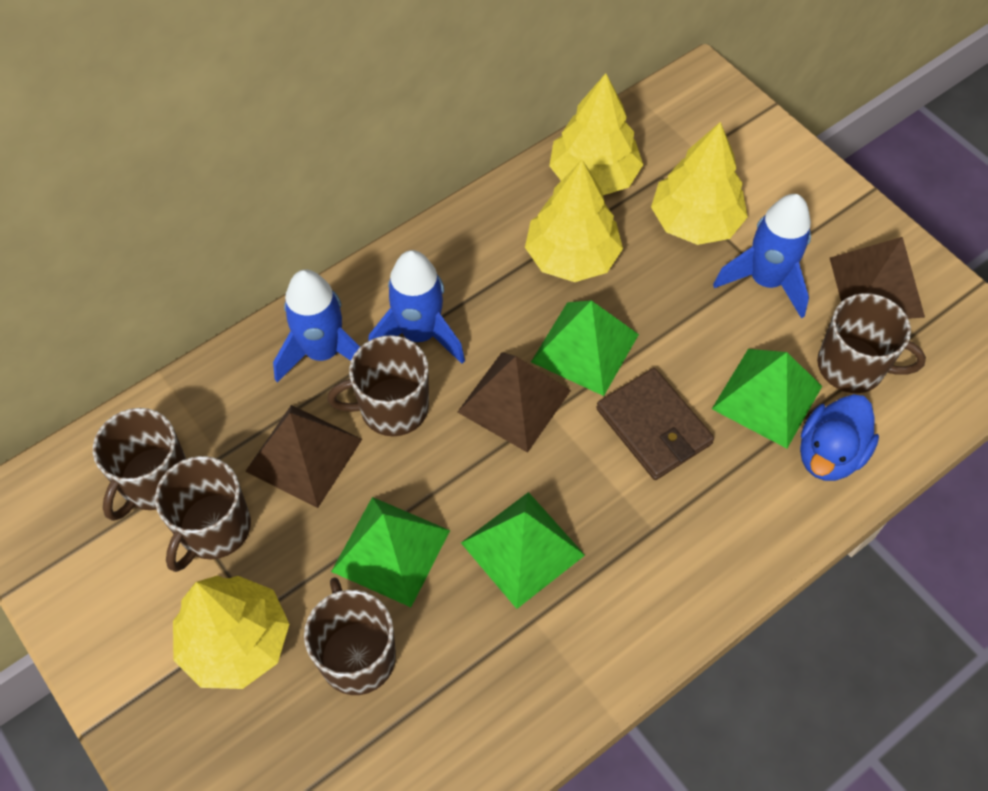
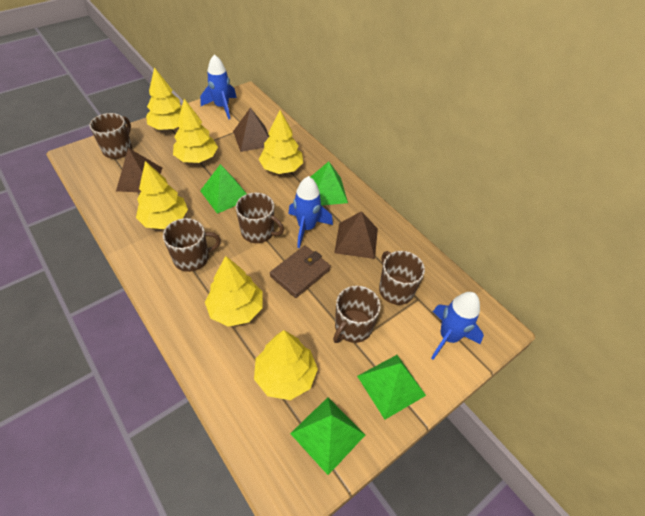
blue duck: [800,394,879,481] = 1 -> none = 0
yellow tree: [173,575,289,689] [525,160,623,282] [549,73,643,195] [651,122,748,245] = 4 -> [136,161,188,229] [146,67,182,130] [173,99,218,163] [205,256,263,327] [254,330,318,400] [259,110,303,174] = 6

